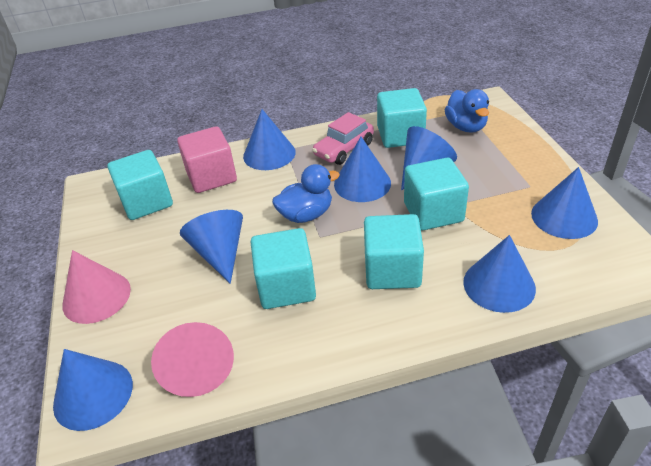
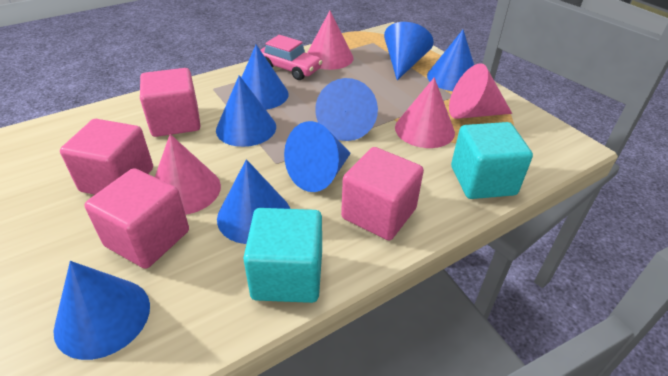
blue cone: [53,349,133,431] [180,210,243,284] [243,109,296,170] [334,137,391,202] [401,126,457,190] [463,235,536,313] [531,167,598,239] = 7 -> [53,261,150,360] [216,75,276,147] [217,159,290,244] [241,45,289,110] [284,121,351,192] [315,78,378,141] [384,22,434,80] [427,30,474,91] = 8
blue duck: [272,164,340,223] [445,89,489,133] = 2 -> none = 0
pink cone: [62,250,131,324] [151,322,234,397] = 2 -> [155,134,221,215] [307,11,354,70] [395,77,455,148] [449,63,512,119] = 4
pink cube: [177,126,237,193] = 1 -> [60,119,153,195] [84,168,189,269] [140,68,200,137] [341,147,424,241] = 4
turquoise cube: [107,150,173,220] [251,228,316,309] [364,214,424,289] [377,88,427,148] [404,158,469,231] = 5 -> [243,208,322,303] [451,122,533,199] = 2

